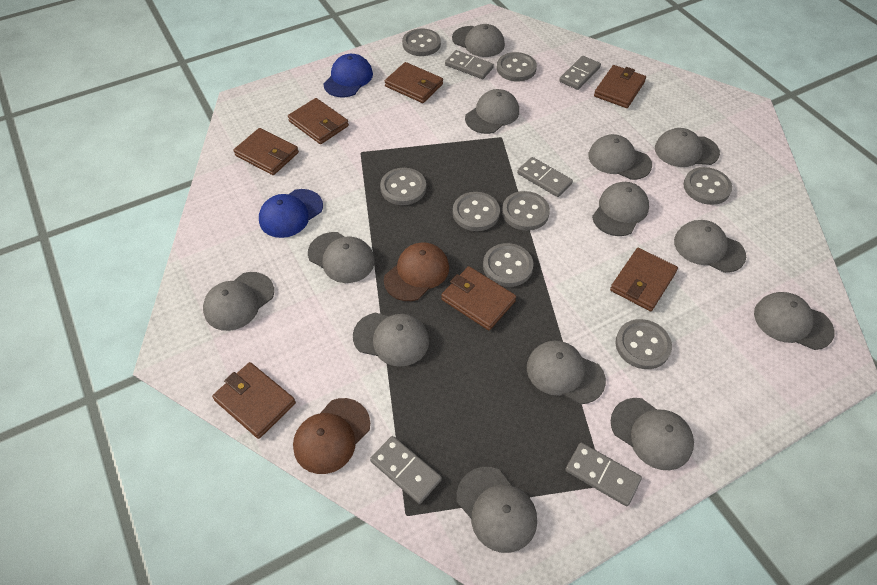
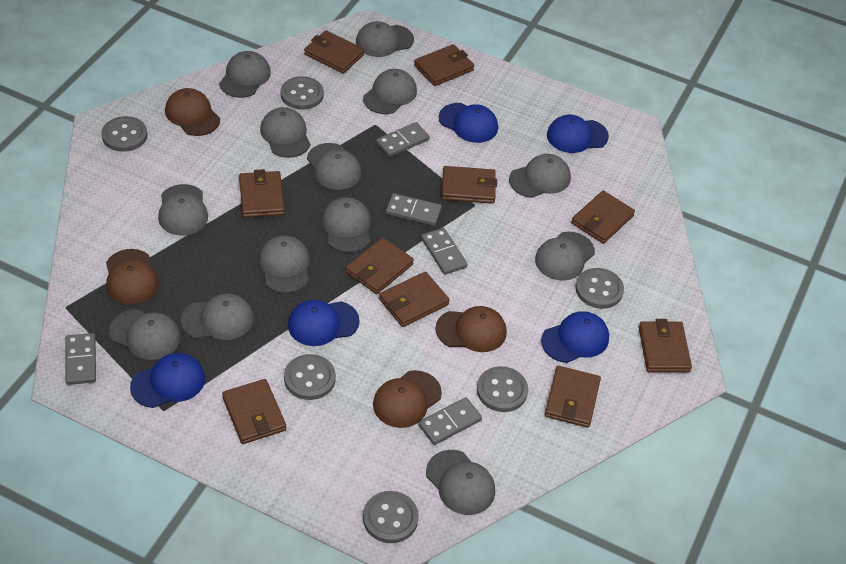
blue cap: [259,189,323,238] [323,54,373,97] = 2 -> [130,353,205,408] [288,300,359,346] [439,103,498,143] [541,311,609,363] [547,115,609,153] = 5
brown cap: [293,398,370,474] [384,242,449,301] = 2 -> [106,249,159,304] [165,88,220,136] [373,370,442,428] [435,306,507,352] = 4
brown wallet: [212,362,296,439] [233,128,299,175] [288,98,349,144] [385,62,443,103] [441,266,516,330] [594,65,646,108] [610,248,678,311] = 7 -> [222,379,286,444] [239,169,285,218] [304,30,364,74] [346,237,414,294] [379,272,450,327] [414,44,474,86] [442,166,497,204] [545,366,601,428] [571,191,635,244] [639,319,692,373] = 10
grey button: [380,168,426,205] [402,28,441,56] [453,192,500,231] [483,243,534,287] [497,52,537,82] [502,191,550,231] [615,319,672,369] [683,167,732,205] = 8 -> [101,116,147,152] [281,76,324,110] [284,354,336,400] [363,491,419,543] [477,366,528,412] [575,268,624,309] = 6

